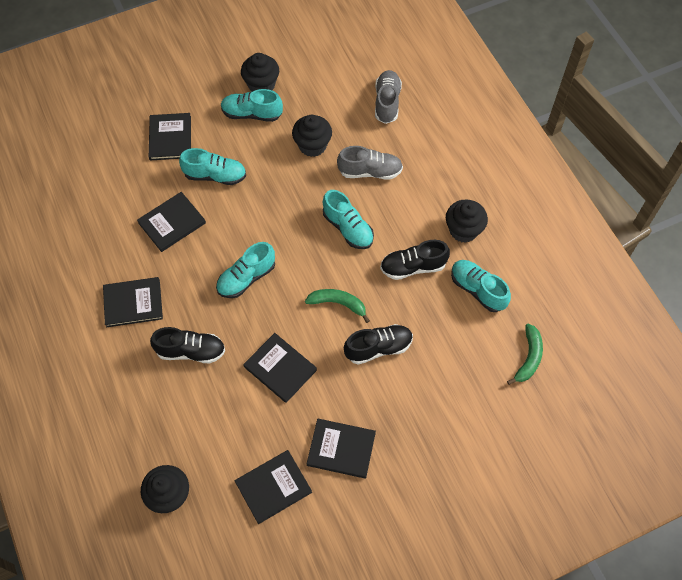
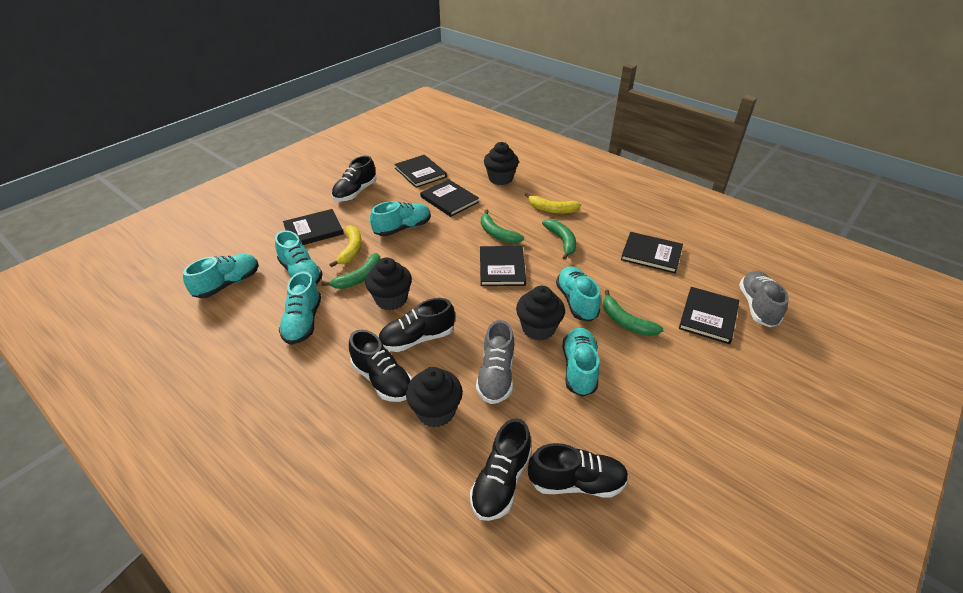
black shoe: [150,327,225,363] [344,324,413,364] [380,240,450,280] = 3 -> [332,156,377,201] [349,330,412,402] [379,298,455,352] [470,418,532,521] [528,443,629,498] = 5
green banana: [305,289,370,323] [507,324,543,385] = 2 -> [321,253,380,289] [481,210,524,244] [542,219,576,260] [603,290,663,336] = 4
turquoise shoe: [179,148,246,185] [216,242,275,298] [221,89,283,122] [323,190,374,249] [451,260,511,312] = 5 -> [183,254,259,298] [275,230,322,284] [279,271,321,345] [370,201,431,236] [556,266,601,322] [563,328,600,397] = 6
yellow banana: none = 0 -> [329,225,362,267] [525,193,581,214] = 2

